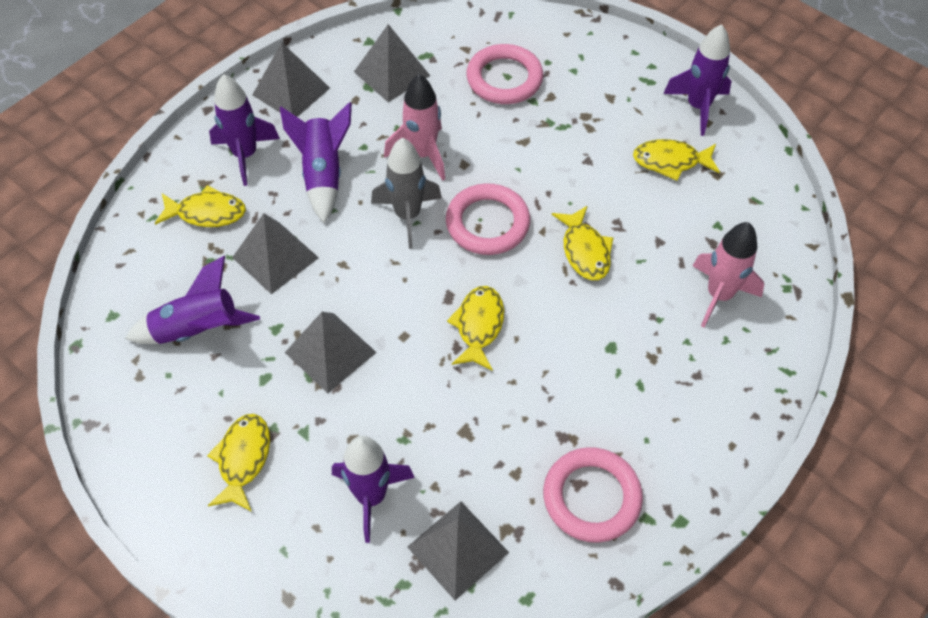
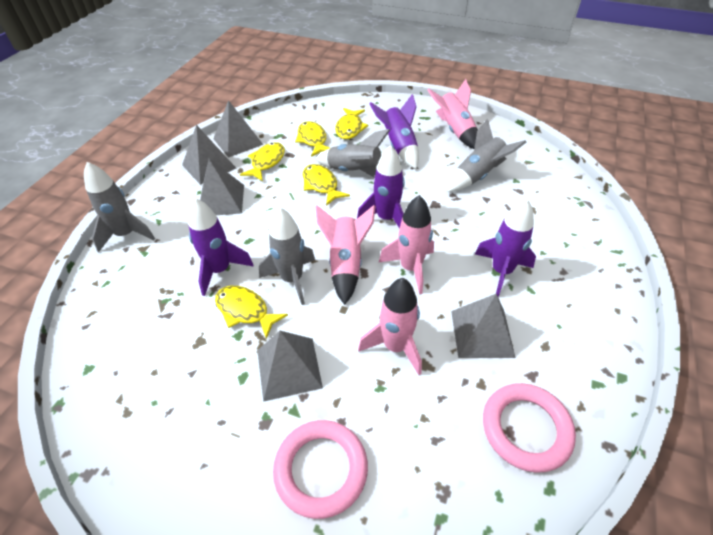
grey rocket: [371,138,442,249] = 1 -> [84,162,155,252] [259,207,315,305] [315,129,390,178] [447,119,526,192] = 4
pink ring: [446,183,530,255] [467,44,543,104] [543,447,643,543] = 3 -> [273,420,368,519] [483,383,576,473] = 2
pink rocket: [384,74,445,181] [692,222,764,328] = 2 -> [315,205,375,305] [358,278,422,375] [379,195,434,294] [427,79,478,149] = 4
purple rocket: [125,256,260,344] [209,74,280,186] [280,102,352,223] [332,436,415,543] [663,24,731,136] = 5 -> [188,198,254,296] [357,145,405,229] [369,94,419,169] [475,199,536,297] = 4

